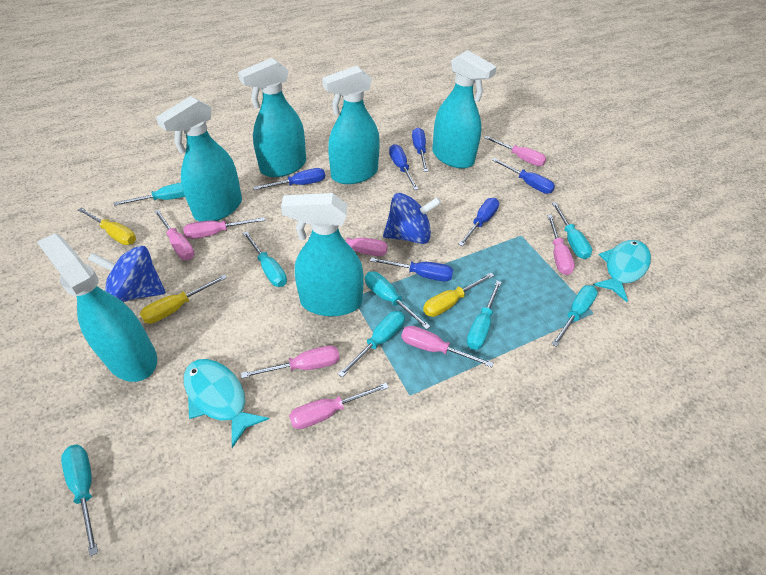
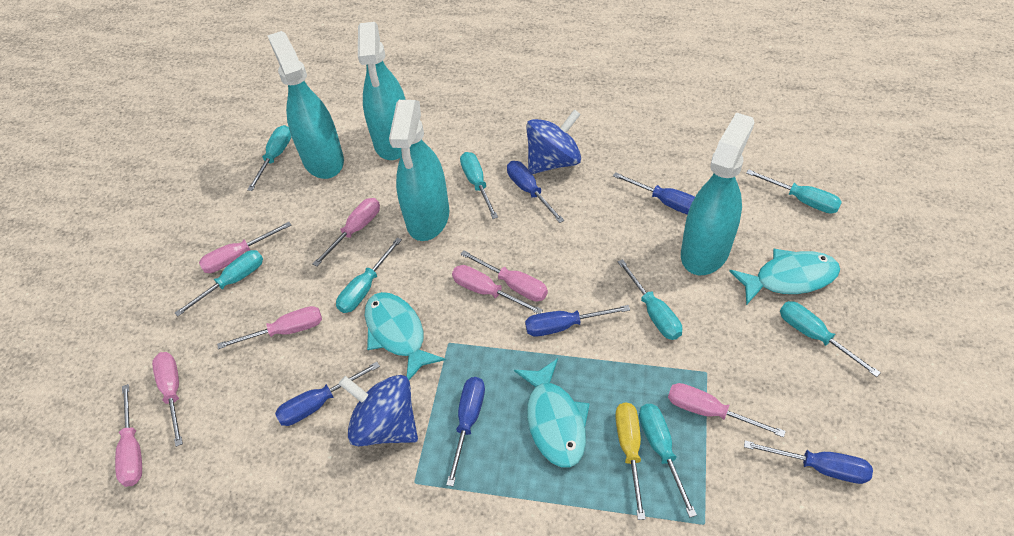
turquoise fish: [184,359,269,448] [593,240,651,302] = 2 -> [365,292,446,380] [514,358,590,468] [729,249,840,305] = 3
turquoise spray bottle: [37,233,157,382] [156,96,242,221] [238,58,306,177] [281,193,364,316] [322,66,380,184] [432,50,497,169] = 6 -> [267,31,344,179] [358,22,406,160] [389,100,449,241] [681,113,755,275] = 4
yellow screwdriver: [78,207,136,245] [140,274,227,324] [423,272,494,317] = 3 -> [615,402,646,520] = 1

